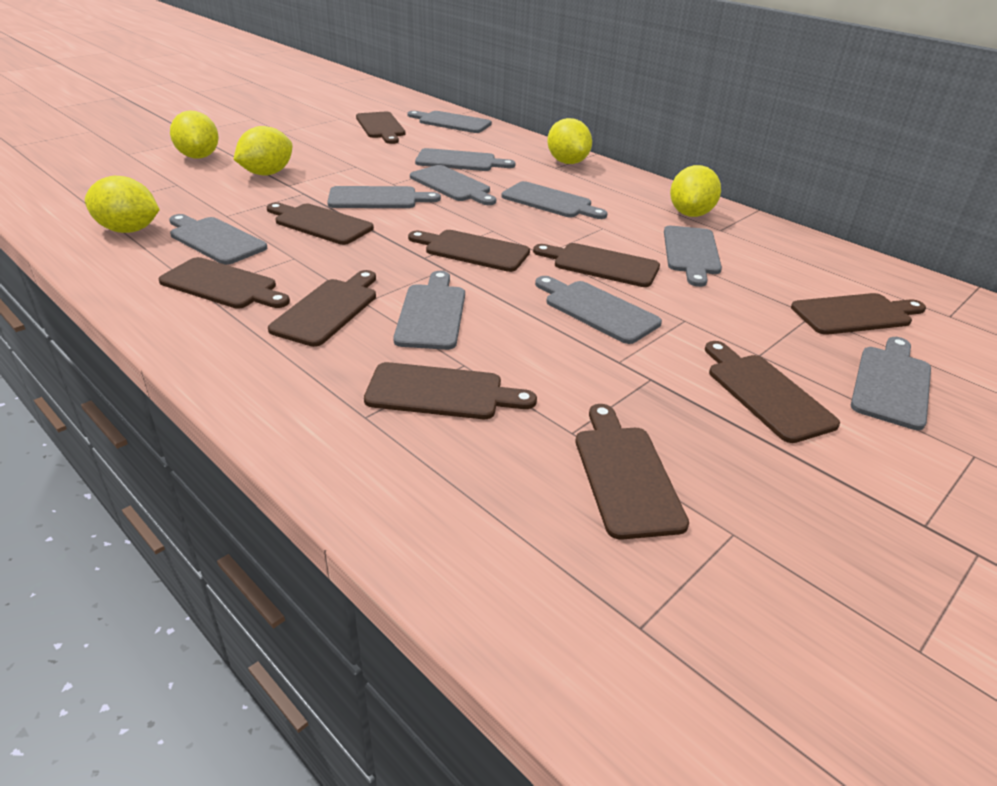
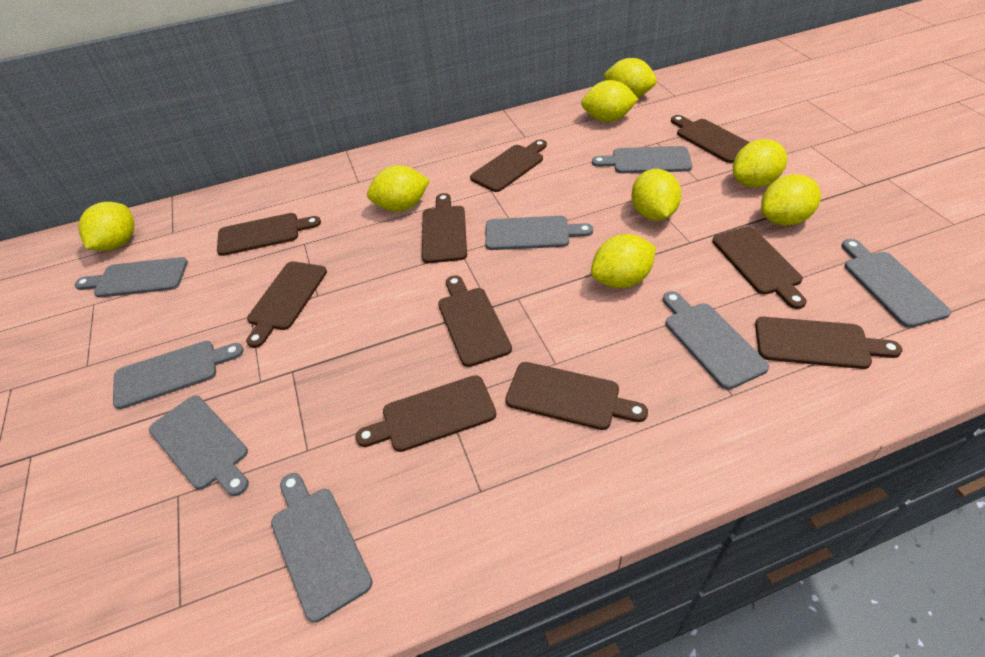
grey cutting board: [169,214,267,265] [327,186,441,208] [393,271,465,350] [407,111,492,133] [410,165,496,205] [415,148,515,171] [502,181,608,219] [535,276,662,344] [664,226,722,287] [851,337,931,430] = 10 -> [75,257,188,298] [113,341,244,409] [149,396,249,496] [271,473,372,623] [485,216,593,250] [592,146,692,173] [663,291,769,390] [842,239,951,328] = 8
yellow lemon: [85,176,160,233] [170,111,219,159] [233,126,292,175] [547,118,592,164] [670,165,721,217] = 5 -> [78,202,134,251] [367,165,430,211] [581,80,639,122] [591,234,656,288] [603,58,657,97] [631,169,681,221] [733,139,787,188] [761,174,821,226] = 8

